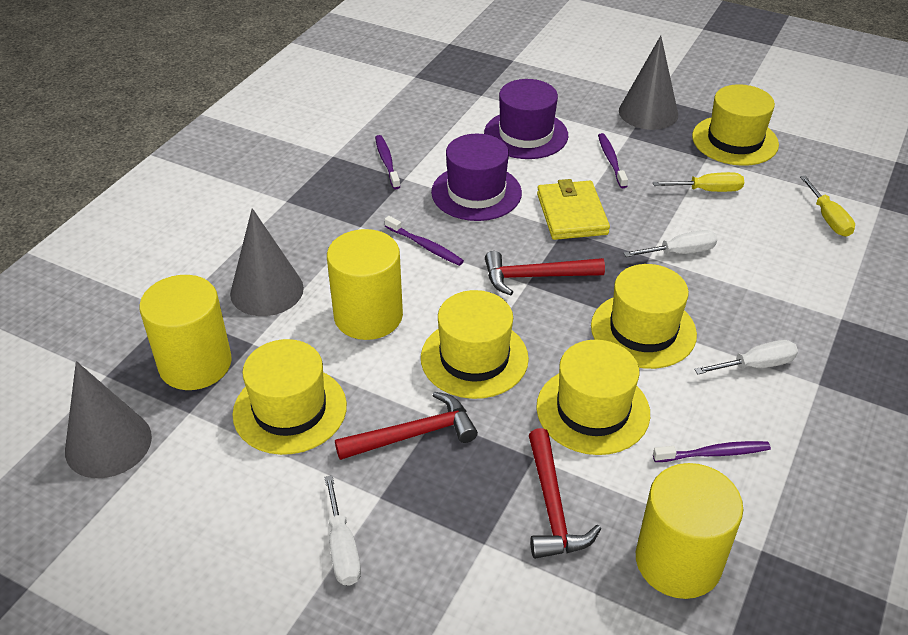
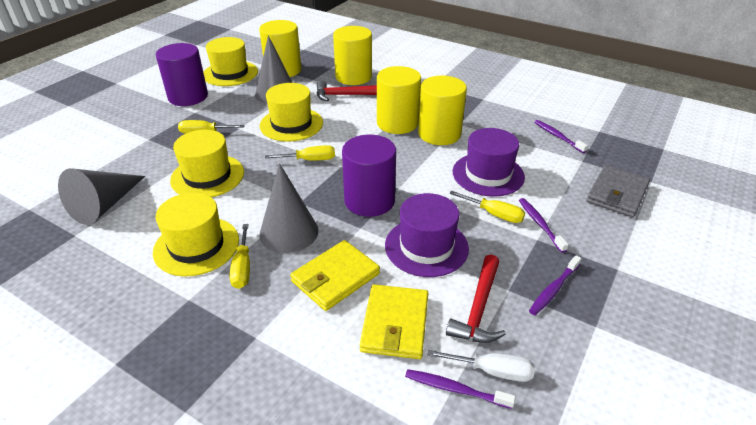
grey wallet: none = 0 -> [586,165,650,218] = 1
purple cylinder: none = 0 -> [156,43,208,106] [342,135,396,217] = 2
red hammer: [335,392,478,460] [485,251,605,295] [529,428,601,559] = 3 -> [316,80,377,101] [446,254,506,343] = 2
white screwdriver: [324,475,361,585] [624,230,717,257] [694,340,798,374] = 3 -> [427,350,535,382] = 1
yellow cylinder: [139,275,232,390] [327,229,403,340] [636,463,743,599] = 3 -> [259,20,301,77] [333,26,372,85] [377,66,421,134] [418,76,467,145] = 4
yellow hat: [233,339,347,455] [421,290,529,399] [536,340,650,455] [591,264,697,369] [692,84,779,166] = 5 -> [153,193,239,277] [170,130,244,197] [203,37,258,86] [260,83,323,142] = 4
yellow screwdriver: [653,172,744,192] [800,176,855,237] = 2 -> [178,120,245,134] [229,224,250,289] [265,145,335,161] [449,191,525,223] = 4
yellow wallet: [537,179,610,240] = 1 -> [290,240,380,311] [360,284,428,359] = 2

